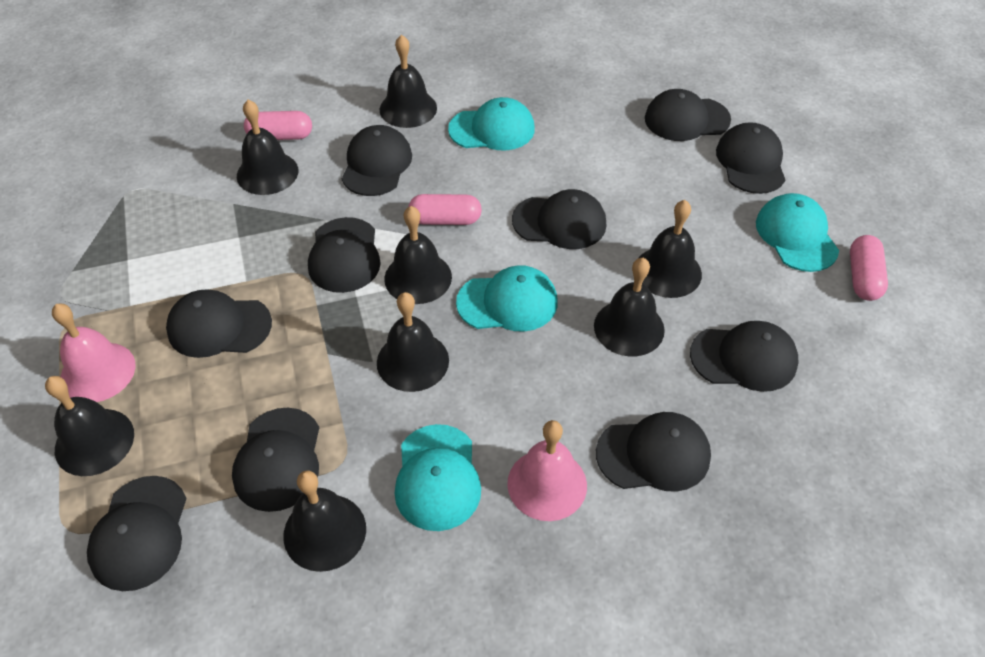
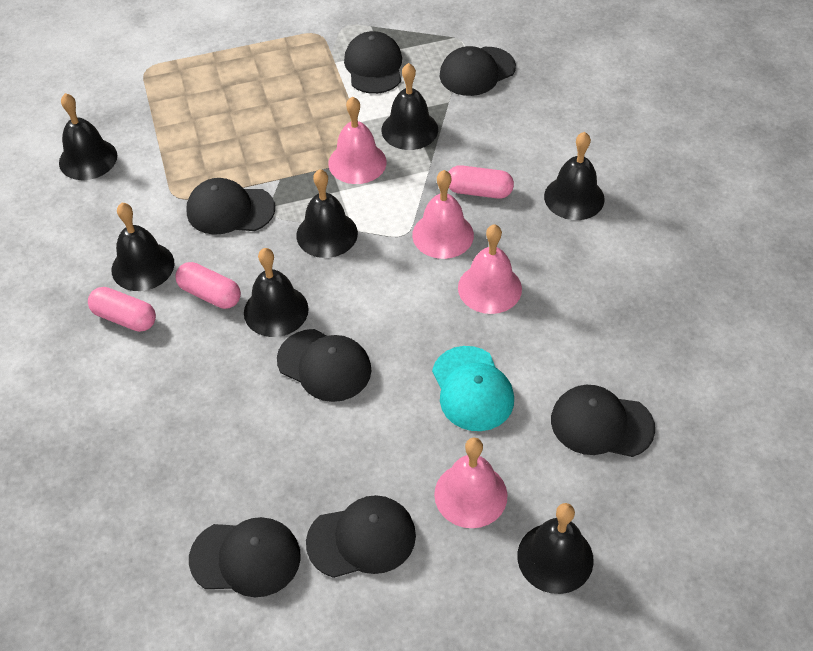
black bell: [45,376,134,476] [237,100,298,195] [283,471,366,572] [377,292,449,392] [380,35,437,128] [384,206,452,304] [594,258,665,356] [639,200,702,298] = 8 -> [59,93,117,180] [112,203,175,291] [244,248,309,337] [296,169,358,258] [382,63,438,150] [517,503,594,594] [544,132,605,220] = 7
black cap: [87,476,187,591] [166,290,272,358] [232,408,319,512] [308,217,381,293] [342,125,412,196] [512,189,607,249] [596,412,711,492] [645,89,731,141] [690,321,798,392] [716,122,785,194] = 10 -> [186,178,275,235] [189,517,301,597] [277,329,371,402] [306,495,416,578] [344,31,402,94] [440,46,516,96] [551,385,655,457] = 7
pink bell: [52,303,136,402] [507,420,587,521] = 2 -> [328,96,387,184] [412,170,474,259] [434,438,507,528] [458,224,522,314] = 4
turquoise cap: [395,424,481,531] [448,97,535,151] [456,265,558,332] [756,193,839,272] = 4 -> [432,346,514,431] = 1

